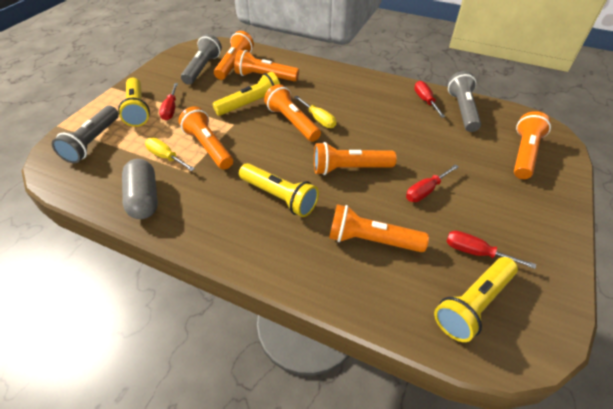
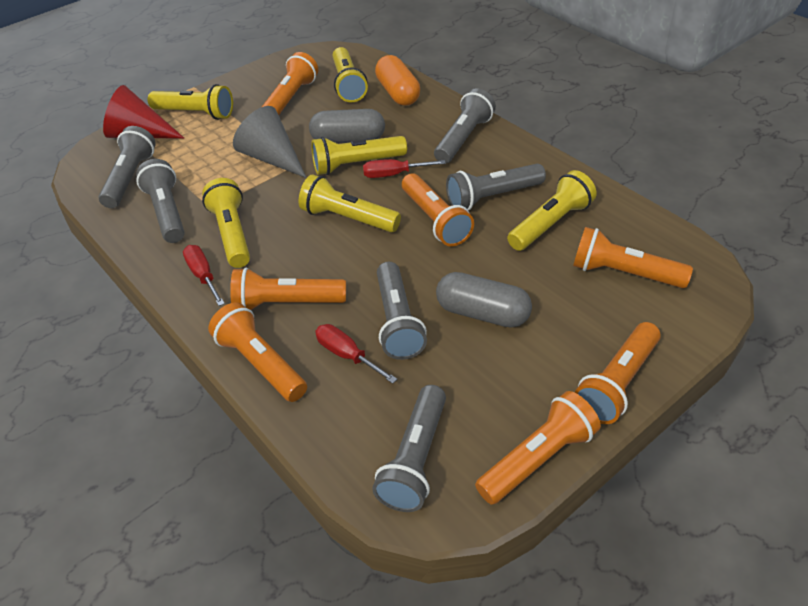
grey capsule: [122,159,158,219] = 1 -> [309,109,385,143] [436,272,532,328] = 2
grey cone: none = 0 -> [233,106,306,178] = 1
grey flashlight: [52,106,119,163] [181,34,222,85] [448,71,481,132] = 3 -> [98,126,156,208] [136,159,185,243] [372,385,446,512] [377,262,427,360] [434,88,496,163] [446,164,546,210] = 6
orange capsule: none = 0 -> [375,55,420,106] = 1
red cone: none = 0 -> [103,85,185,139] = 1
red screwdriver: [159,83,178,120] [406,164,459,202] [414,81,445,118] [446,231,536,269] = 4 -> [183,245,225,306] [315,324,397,384] [363,159,446,178] = 3
yellow flashlight: [118,78,150,127] [213,72,280,116] [239,163,319,217] [434,257,518,342] = 4 -> [148,84,233,120] [202,178,250,268] [299,174,401,232] [311,136,407,175] [333,47,368,102] [507,170,597,251] = 6
yellow screwdriver: [145,138,195,171] [294,96,336,128] = 2 -> none = 0

